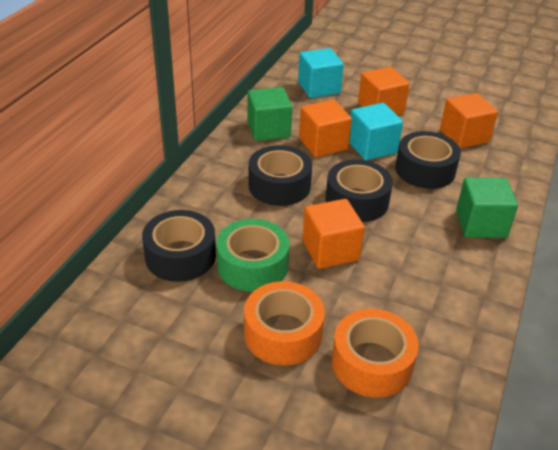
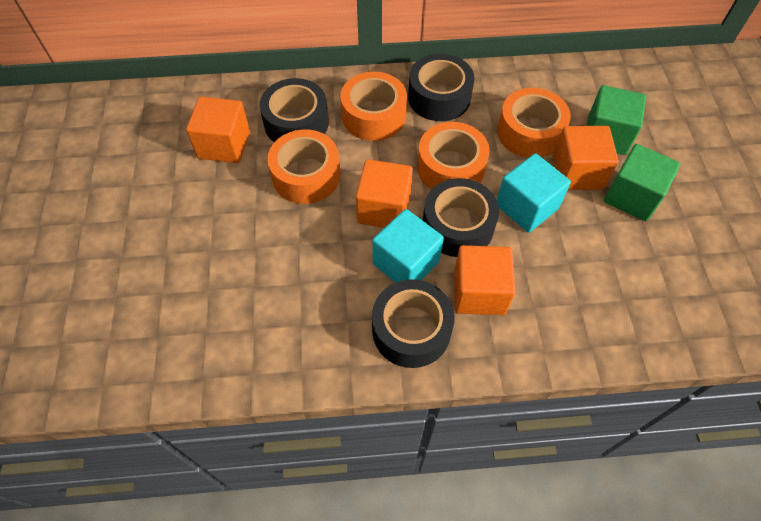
green tape: [216,219,289,292] = 1 -> none = 0
orange tape: [244,281,325,365] [332,309,419,398] = 2 -> [267,129,340,204] [340,72,407,141] [417,122,489,189] [497,88,571,158] = 4

